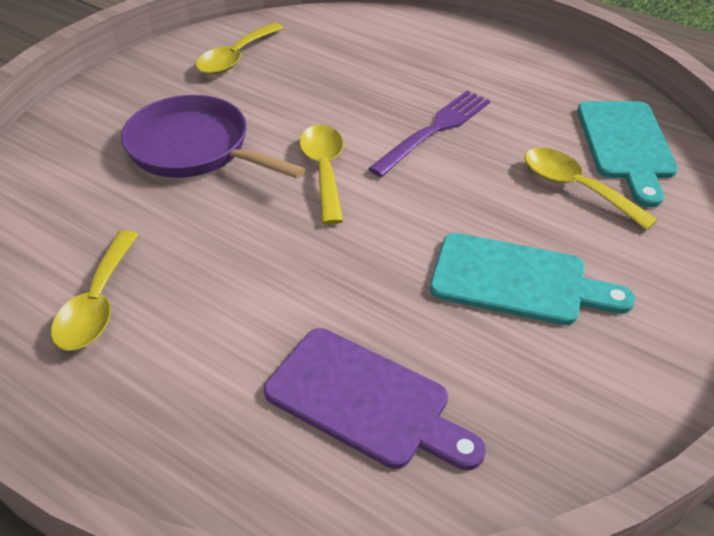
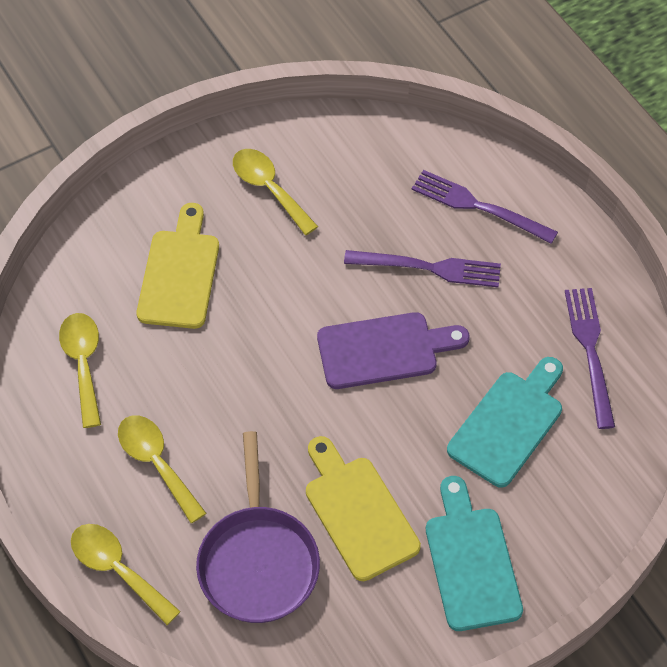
purple fork: [368,91,490,177] = 1 -> [344,250,501,287] [411,170,558,244] [565,288,615,429] = 3
yellow cutting board: none = 0 -> [136,203,219,329] [306,436,421,581] = 2

